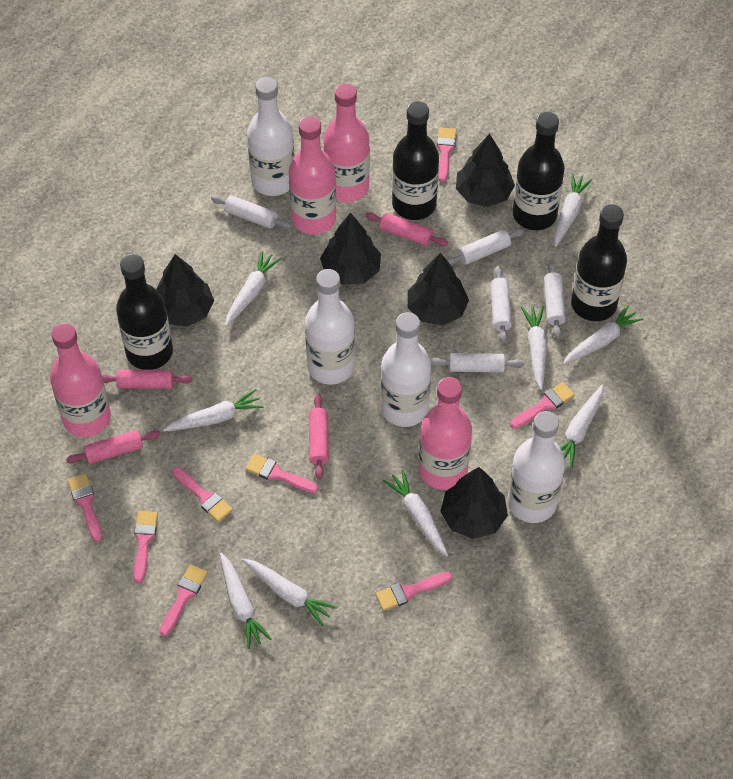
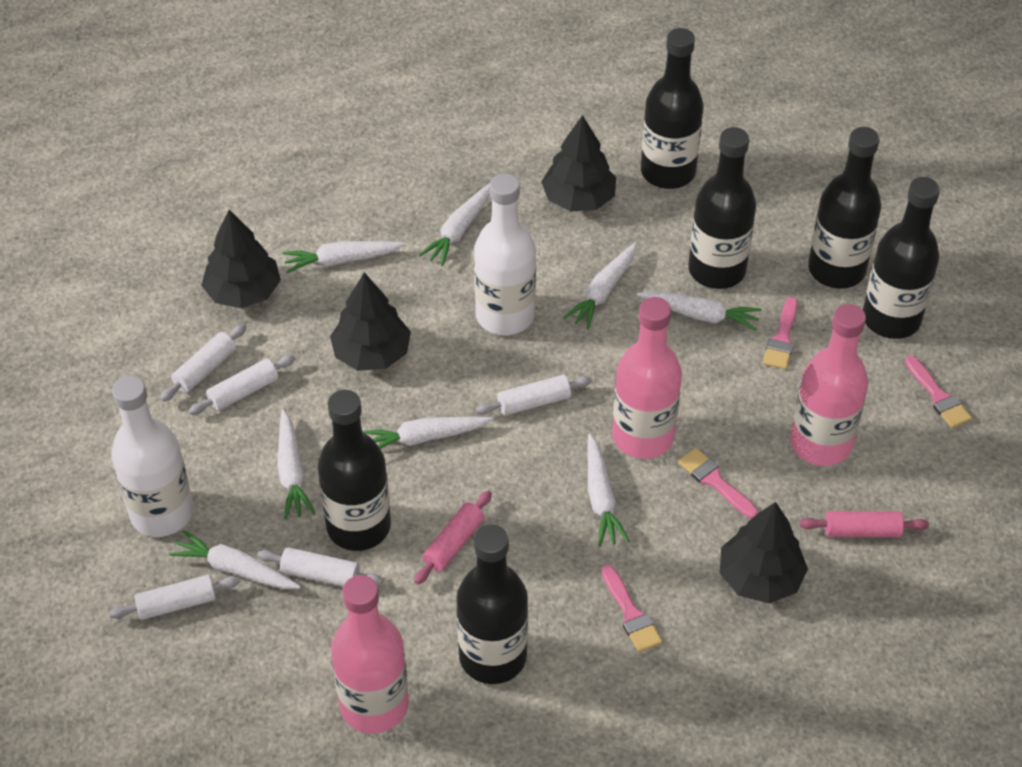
black bottle: [116,254,173,370] [392,101,439,220] [513,112,565,230] [571,204,627,321] = 4 -> [318,390,391,551] [456,525,528,684] [641,28,704,189] [688,127,756,289] [808,127,881,289] [863,177,940,339] = 6
black tree: [157,254,214,327] [320,213,381,285] [408,253,469,325] [440,467,508,539] [456,134,515,207] = 5 -> [201,210,281,308] [330,272,411,371] [541,115,616,212] [720,502,808,603] = 4
pink bottle: [50,323,111,437] [289,116,336,235] [323,83,370,202] [419,377,472,490] = 4 -> [331,575,409,734] [612,297,682,459] [790,304,868,466] = 3
pink brush: [68,473,102,542] [134,511,158,583] [159,564,208,636] [173,467,233,522] [245,454,318,493] [376,572,453,611] [437,127,456,182] [510,382,575,429] = 8 -> [602,565,662,652] [678,448,758,519] [763,297,798,369] [905,356,972,428] = 4
pink rolling pin: [66,430,161,464] [102,369,192,389] [309,394,329,479] [365,212,448,246] = 4 -> [414,491,492,585] [800,511,929,537] = 2
white bottle: [247,77,294,196] [305,269,355,385] [381,312,431,427] [508,411,565,523] = 4 -> [111,376,194,537] [474,173,536,335] = 2
white carrot: [163,389,264,431] [220,553,272,649] [225,251,281,327] [243,559,337,626] [383,470,449,557] [521,306,547,390] [554,173,593,247] [560,385,603,468] [563,305,643,365] = 9 -> [169,530,301,589] [277,409,315,520] [283,241,406,273] [362,416,493,449] [419,183,490,266] [563,242,637,329] [588,434,630,547] [637,291,762,331] = 8

